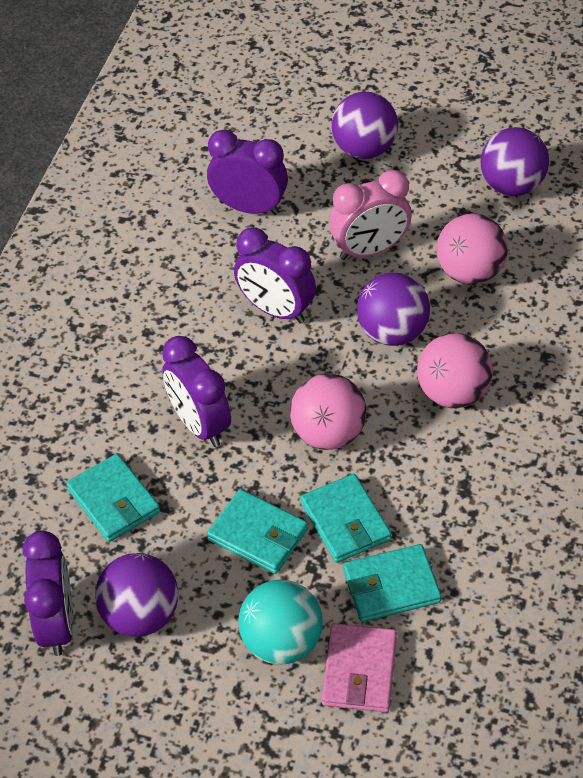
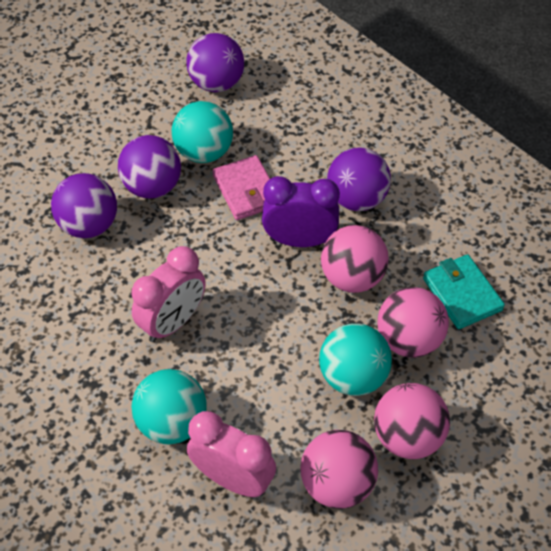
pink ball: [290,373,366,450] [417,333,493,408] [437,214,508,285] = 3 -> [301,430,378,509] [321,225,389,293] [374,383,450,459] [377,287,449,358] = 4
pink clock: [329,170,412,260] = 1 -> [132,246,206,342] [187,411,276,497] = 2
purple clock: [22,530,74,656] [162,336,231,447] [207,130,288,215] [234,227,316,323] = 4 -> [262,176,340,247] = 1
turquoise ball: [238,580,323,665] = 1 -> [132,369,207,444] [172,101,233,163] [319,323,392,396] = 3
turquoise wallet: [66,454,160,542] [207,489,308,574] [300,474,392,563] [343,544,441,622] = 4 -> [423,255,505,329] = 1

